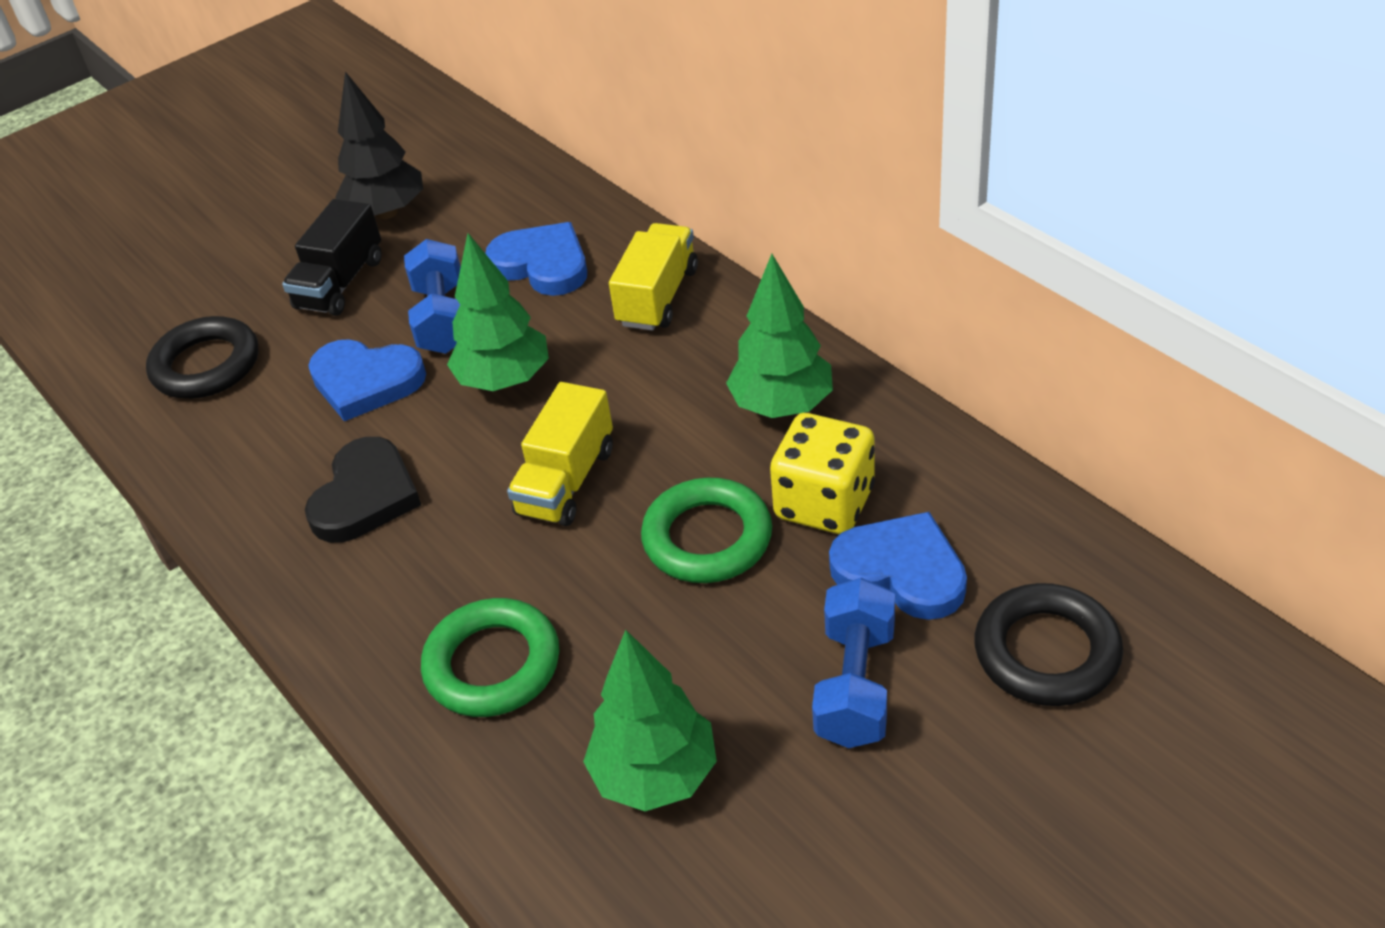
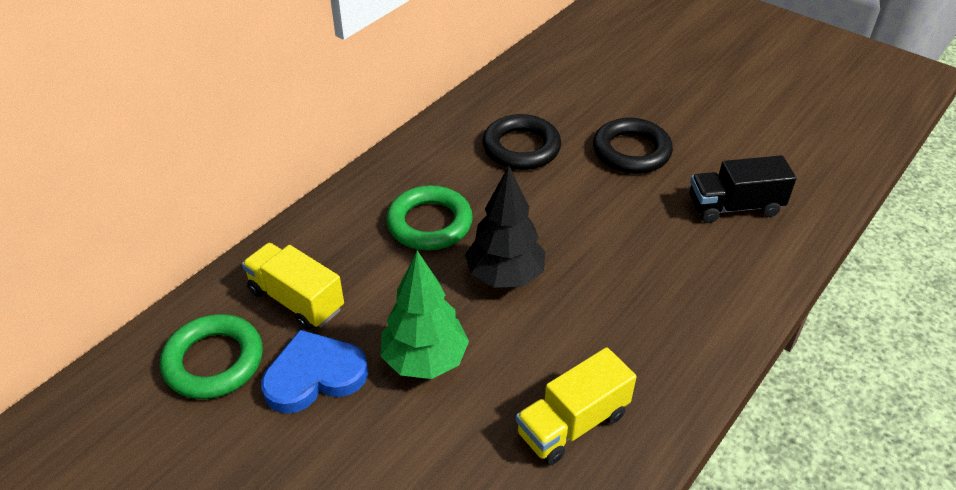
black heart: [305,437,421,543] = 1 -> none = 0
blue dumbbell: [404,239,461,354] [812,578,895,748] = 2 -> none = 0
blue heart: [308,339,426,421] [485,222,587,296] [829,512,967,620] = 3 -> [261,330,368,414] = 1
green tree: [447,233,549,391] [583,630,717,811] [726,254,833,418] = 3 -> [380,251,469,379] = 1
yellow dice: [770,413,875,534] = 1 -> none = 0

